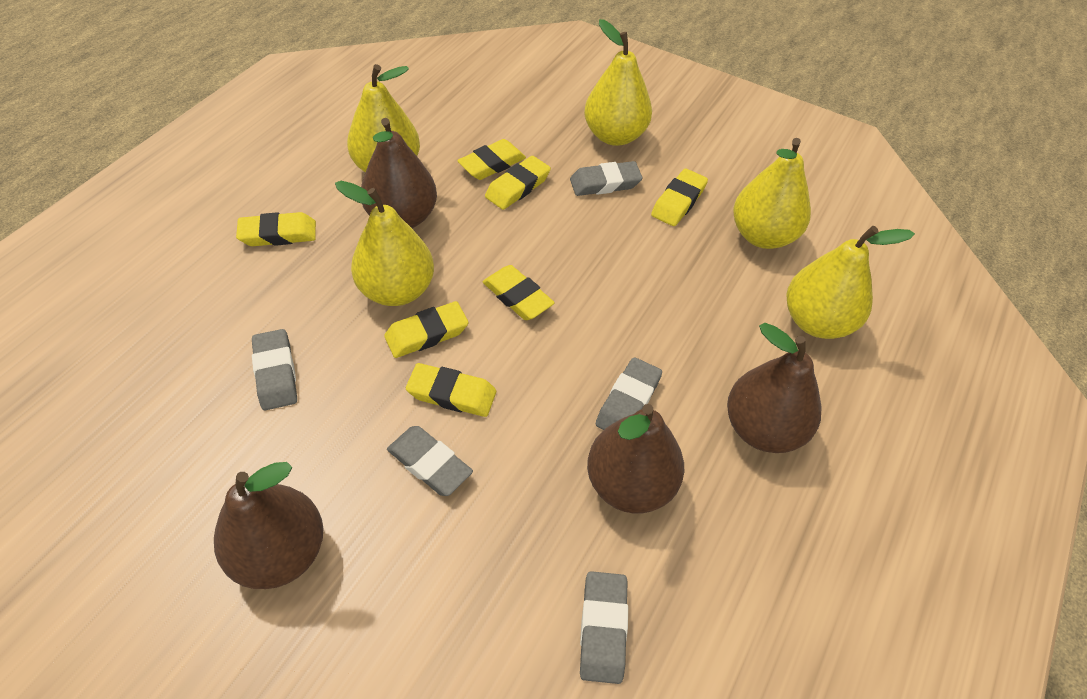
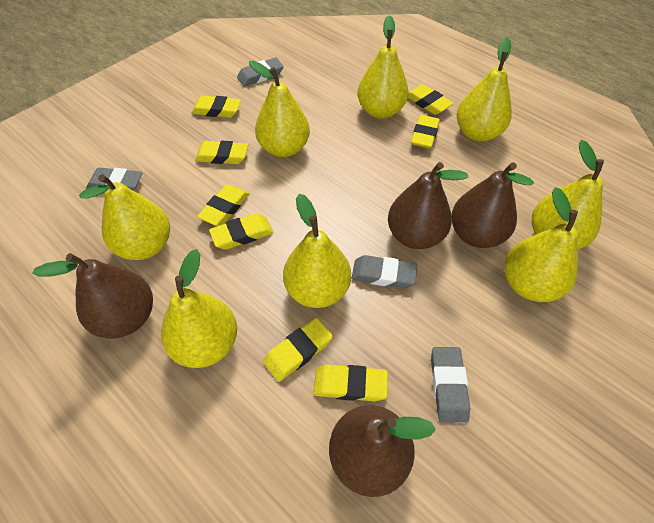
grey eraser: [252,329,297,410] [387,426,473,496] [570,161,642,196] [580,571,628,684] [596,357,662,430] = 5 -> [86,168,143,191] [237,58,284,87] [352,255,417,288] [431,347,470,422] = 4
yellow eraser: [236,212,316,246] [384,301,468,358] [406,363,496,417] [457,139,526,180] [483,265,555,320] [485,156,551,210] [651,169,708,226] = 7 -> [192,96,241,118] [195,141,248,164] [197,184,249,226] [209,213,273,250] [263,318,333,382] [313,364,388,401] [408,84,454,115] [411,115,440,149] = 8
yellow pear: [335,181,434,306] [347,64,420,173] [584,19,652,146] [733,138,811,249] [786,226,915,339] = 5 -> [79,174,170,260] [161,249,237,368] [249,61,310,157] [283,194,351,308] [358,15,409,119] [457,37,512,141] [504,187,578,302] [532,140,604,249] = 8

